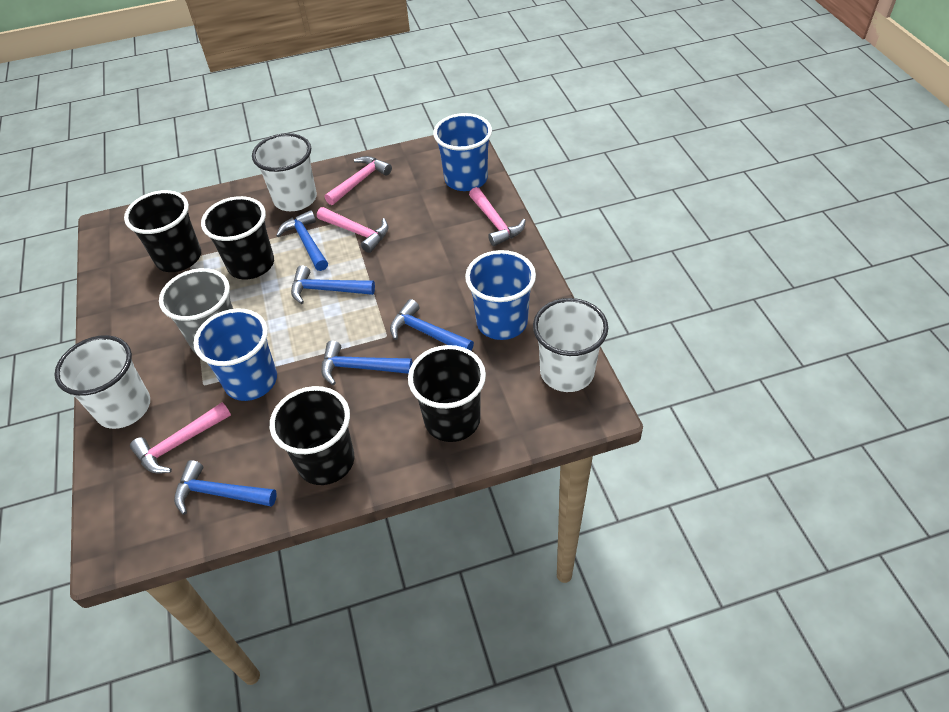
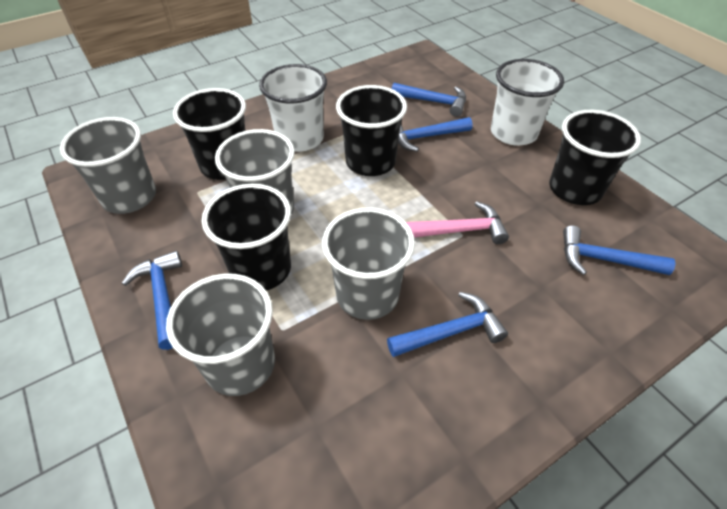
blue cup: [193,308,277,401] [433,113,492,191] [465,250,536,340] = 3 -> none = 0
grey cup: [159,268,233,353] = 1 -> [60,117,156,214] [166,274,275,396] [215,129,295,215] [322,208,415,320] = 4
pink hammer: [130,402,231,473] [317,207,388,253] [325,156,392,205] [469,187,526,246] = 4 -> [406,201,509,244] = 1
white cup: [54,335,150,429] [252,133,317,211] [533,298,608,392] = 3 -> [259,64,327,152] [491,59,564,145] = 2

